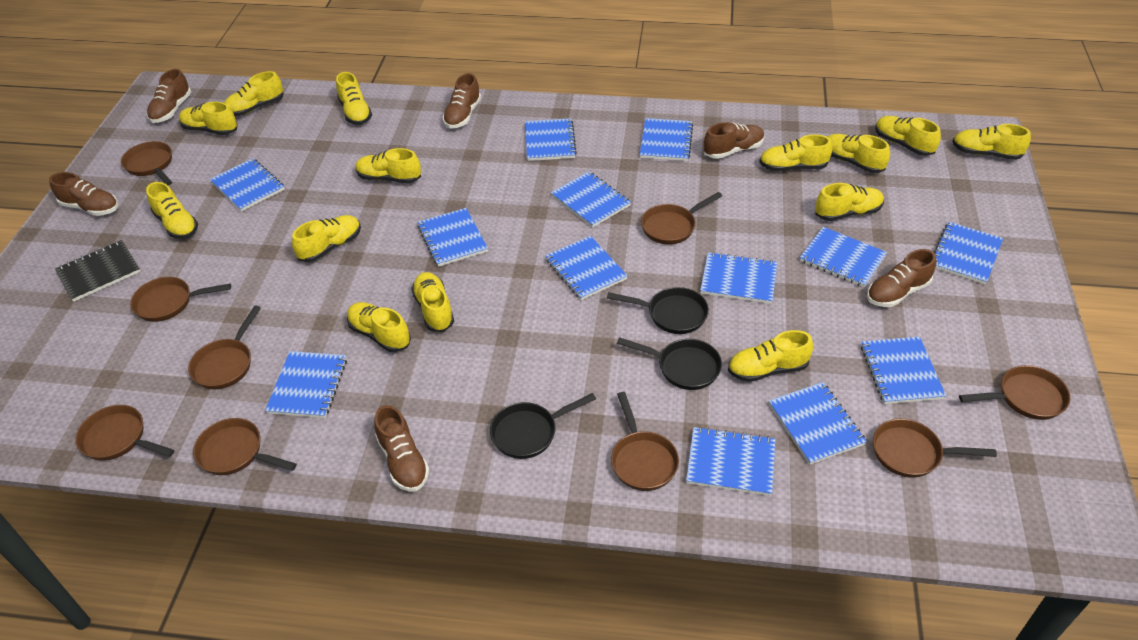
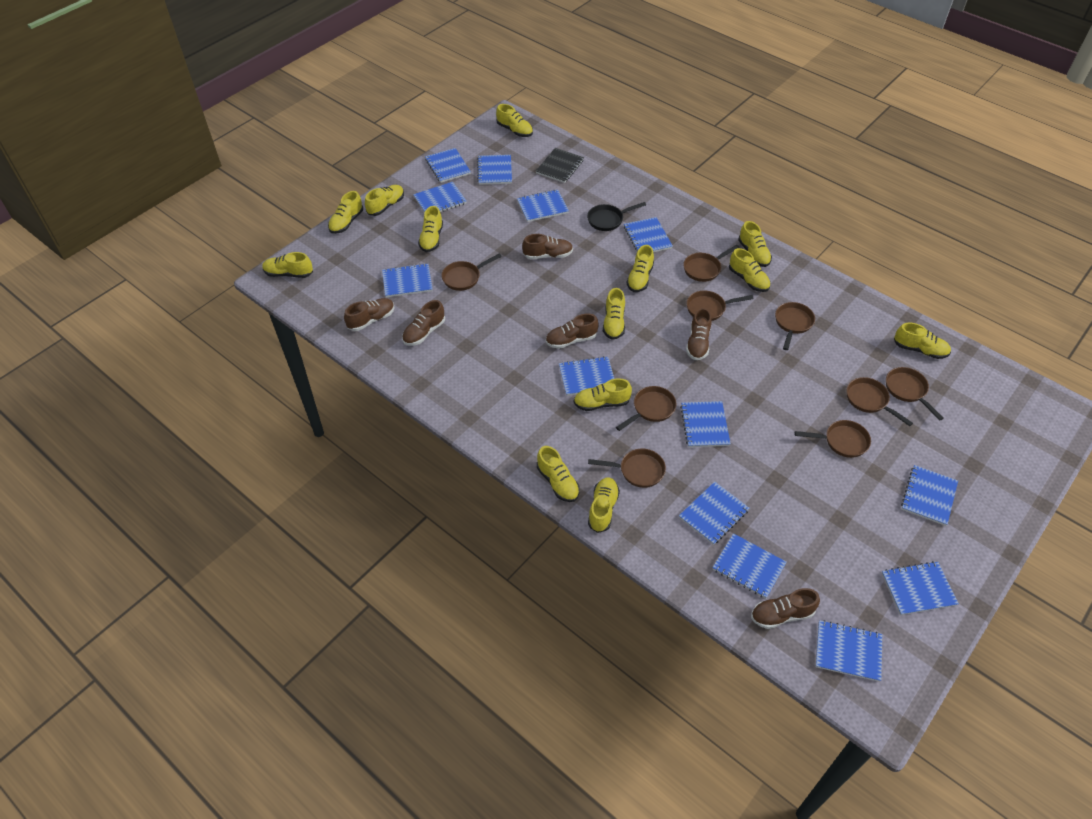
black pan: [490,393,596,459] [607,287,709,334] [617,337,722,390] = 3 -> [587,202,646,231] = 1
yellow shoe: [146,182,198,239] [179,102,238,135] [224,71,283,116] [292,215,361,262] [336,72,372,125] [347,302,411,352] [355,148,421,183] [411,272,454,332] [728,330,813,382] [759,134,832,171] [815,183,884,221] [828,134,890,173] [875,116,941,156] [952,124,1031,160] = 14 -> [262,252,313,278] [328,191,363,234] [365,185,404,216] [418,206,443,252] [496,104,533,137] [537,446,580,502] [574,378,632,411] [588,477,620,533] [603,288,625,340] [627,245,654,292] [729,248,770,292] [738,221,772,267] [894,323,951,359] = 13

